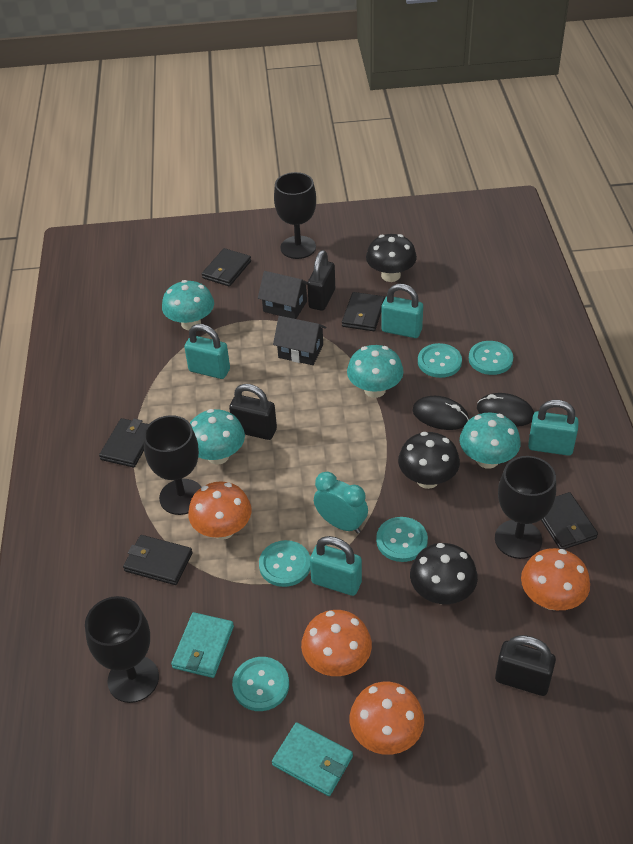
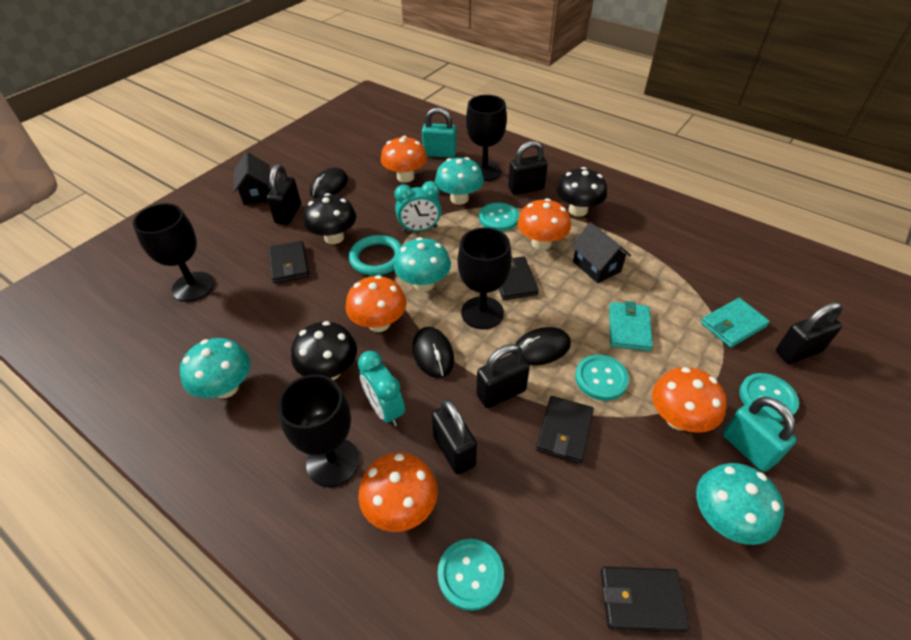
black mouse: [412,396,469,430] [477,393,534,427] = 2 -> [310,168,348,198] [412,327,454,378] [515,327,571,366] = 3
black padlock: [229,384,277,440] [307,250,335,311] [495,635,556,696] = 3 -> [267,164,301,225] [432,399,477,475] [476,344,530,408] [508,141,548,195] [776,302,842,364] = 5
black wallet: [99,418,149,467] [123,535,193,585] [202,248,251,286] [342,292,385,331] [541,492,598,549] = 5 -> [268,241,309,283] [499,256,539,300] [536,396,594,464] [601,567,689,632] = 4
orange mushroom: [188,481,252,540] [301,610,372,676] [350,682,424,755] [521,548,590,610] = 4 -> [345,275,407,332] [358,453,438,532] [381,136,427,183] [517,198,571,250] [652,367,727,433] = 5
turquoise button: [232,657,289,711] [259,540,310,587] [376,517,428,562] [418,343,462,378] [469,341,513,375] = 5 -> [438,539,504,611] [479,202,519,231] [575,355,629,401] [739,373,799,422] = 4
turquoise clock: [314,472,368,534] = 1 -> [358,351,405,426] [394,181,441,232] = 2
turquoise padlock: [184,324,230,379] [310,536,362,596] [381,284,423,338] [528,400,579,456] = 4 -> [422,107,456,158] [723,397,797,472] = 2
turquoise ring: none = 0 -> [349,235,402,276] = 1

